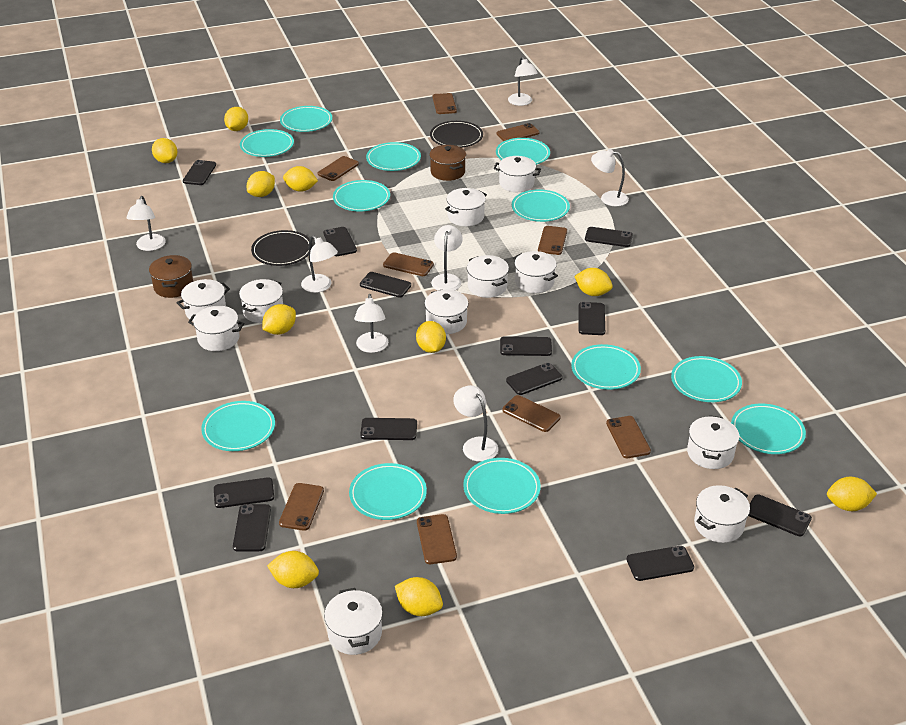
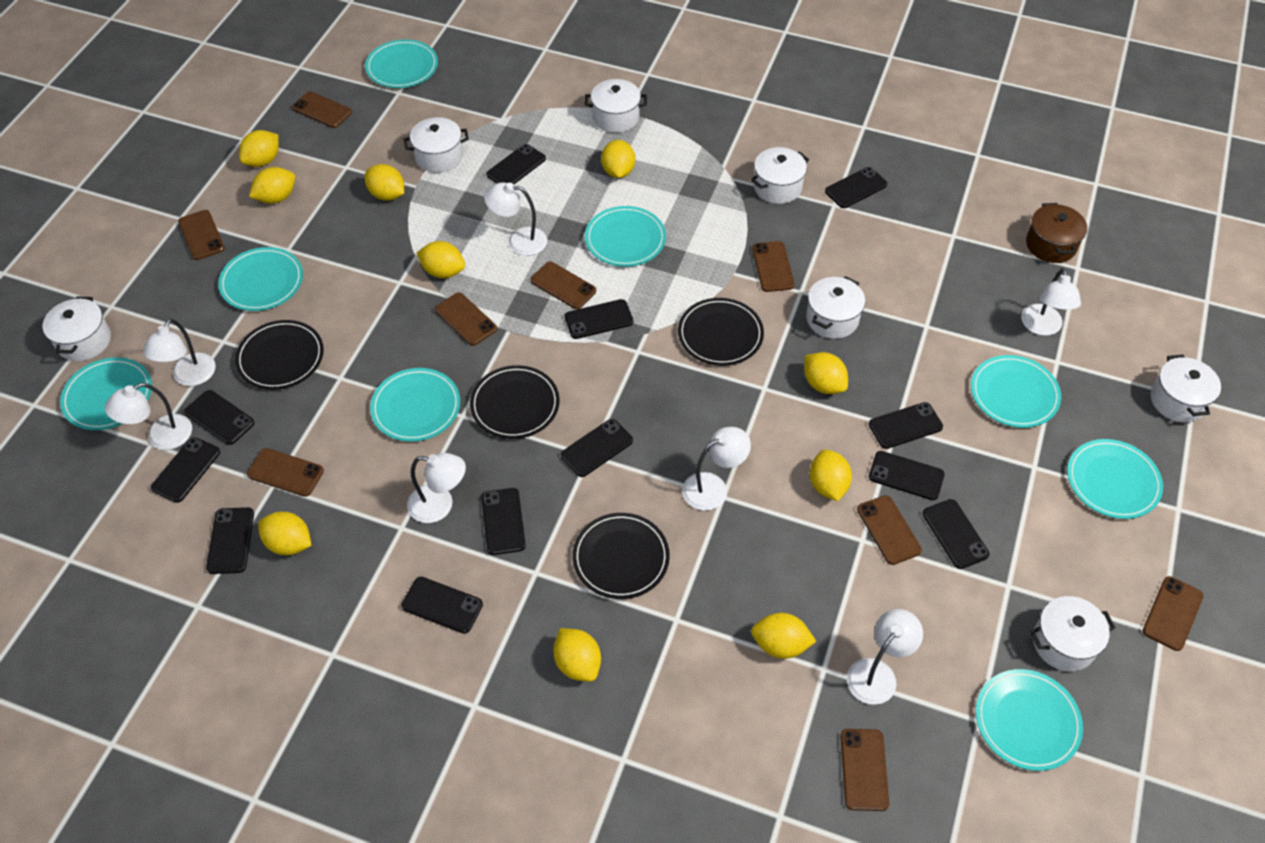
black plate: [251,230,313,266] [430,121,483,148] = 2 -> [235,320,324,390] [470,365,560,439] [572,513,670,599] [678,298,764,366] = 4
brown pot: [149,255,193,298] [429,145,466,181] = 2 -> [1026,203,1087,263] = 1
turquoise plate: [201,401,275,451] [240,129,294,157] [280,106,332,132] [333,180,390,211] [349,463,427,520] [366,142,421,171] [463,458,541,514] [496,138,550,165] [512,189,570,222] [571,344,641,390] [671,356,742,402] [731,404,806,454] = 12 -> [60,357,152,430] [218,247,303,311] [365,39,438,88] [370,368,461,442] [585,206,666,267] [971,355,1061,428] [976,669,1083,771] [1067,439,1163,519] = 8
white pot: [177,279,230,321] [188,306,244,351] [239,279,283,323] [324,588,383,655] [424,290,468,334] [445,188,487,226] [467,255,509,298] [494,156,541,192] [513,251,558,293] [687,415,739,469] [694,485,750,543] = 11 -> [43,296,111,361] [404,117,469,173] [585,79,647,133] [751,147,809,204] [806,276,865,339] [1030,596,1116,671] [1151,355,1221,422] = 7

